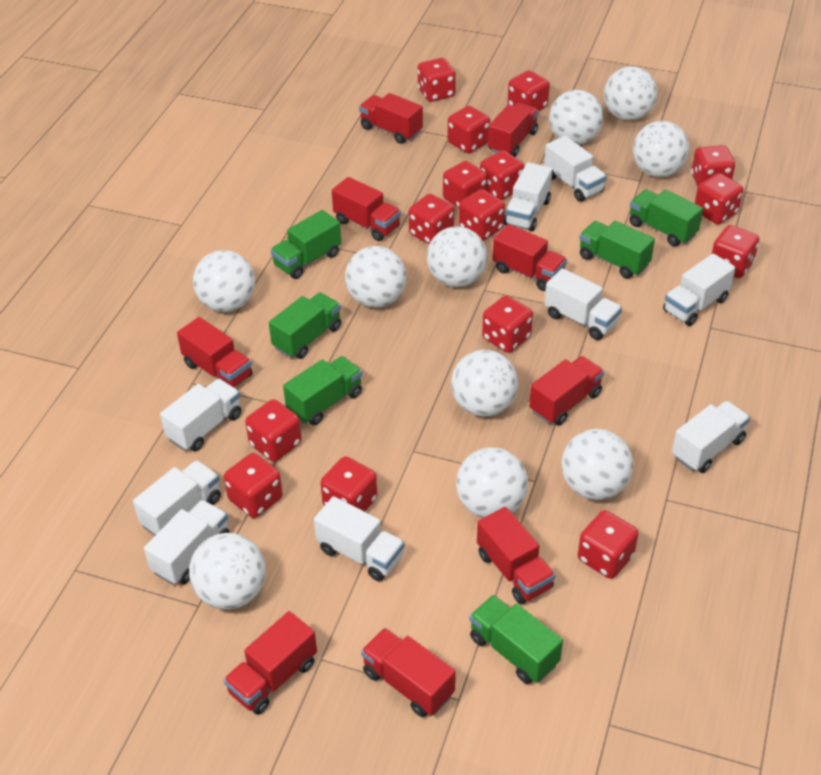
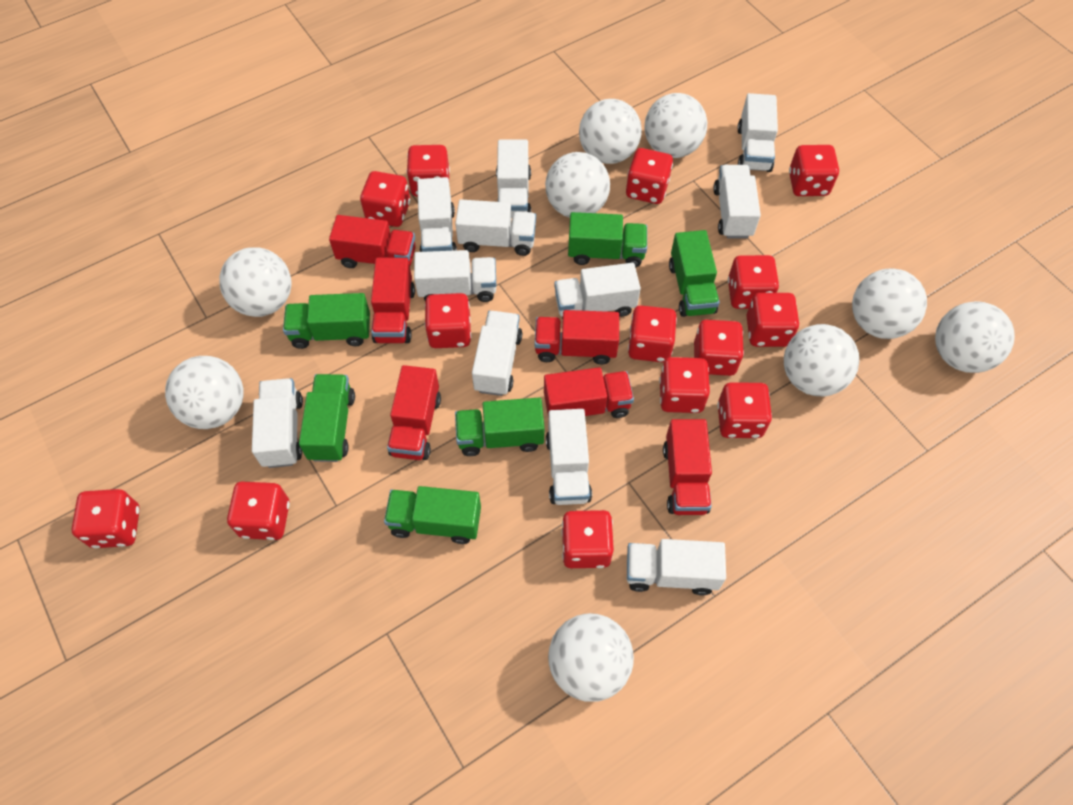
red dice: [224,453,283,518] [245,399,302,462] [320,456,377,512] [409,194,454,244] [418,58,456,102] [443,161,488,208] [448,106,490,154] [459,189,505,241] [480,150,524,200] [482,295,533,353] [508,70,550,111] [578,510,638,579] [691,145,735,187] [695,173,743,224] [712,225,759,278] = 15 -> [72,489,140,548] [227,481,290,540] [360,171,410,227] [407,145,450,197] [425,293,471,348] [561,510,614,568] [626,148,673,204] [628,305,677,363] [659,357,710,413] [694,320,744,376] [717,382,772,438] [728,255,779,309] [746,293,799,347] [789,145,839,196] = 14
red truck: [177,317,253,387] [224,611,317,715] [332,177,401,241] [359,93,423,144] [361,628,456,717] [477,507,555,604] [488,103,539,157] [493,224,567,291] [529,356,604,426] = 9 -> [329,215,416,268] [371,258,415,343] [387,365,441,460] [535,310,619,365] [544,367,634,418] [663,419,712,515] = 6
white ball: [189,533,266,610] [193,250,255,312] [345,246,407,308] [427,226,487,287] [451,350,518,417] [456,447,528,518] [549,90,603,144] [561,429,633,500] [604,66,657,120] [633,121,689,177] = 10 -> [165,356,244,429] [219,247,292,317] [545,152,610,218] [548,613,634,702] [579,99,642,164] [644,93,707,158] [784,324,859,396] [852,269,927,339] [935,301,1015,373] = 9
white truck: [133,460,221,536] [144,500,230,585] [160,379,241,451] [314,496,404,581] [504,162,552,231] [544,136,607,202] [544,268,622,340] [663,253,736,326] [672,401,750,473] = 9 -> [252,378,303,468] [414,250,496,302] [417,177,457,252] [455,199,536,256] [472,311,522,396] [496,140,531,218] [546,409,592,505] [554,263,641,319] [627,539,726,596] [713,165,761,238] [737,93,778,172] = 11

